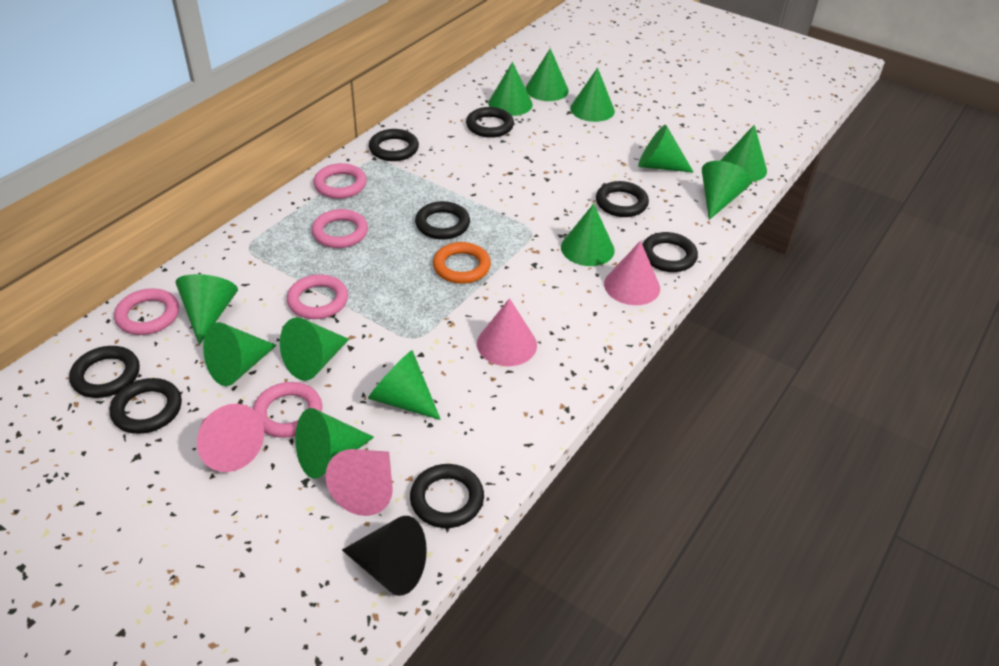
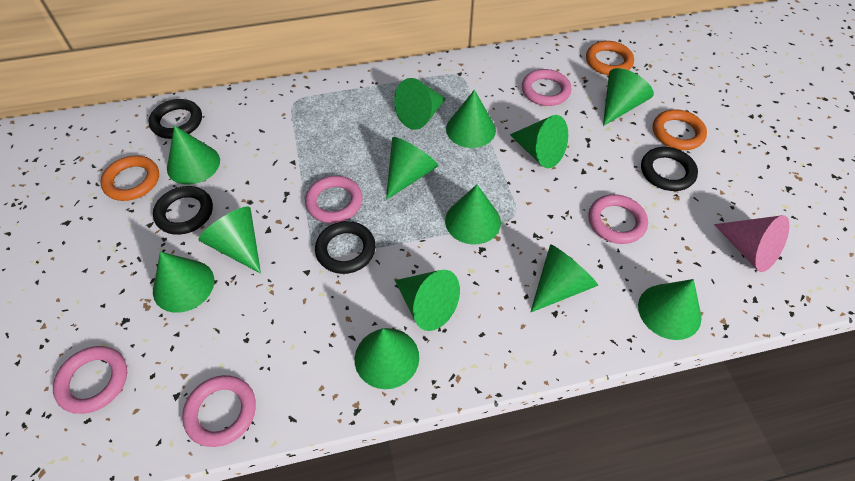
black cone: [342,516,427,596] = 1 -> none = 0
black ring: [69,346,140,398] [110,378,182,434] [369,129,419,161] [410,464,484,528] [415,201,470,240] [466,107,514,138] [596,181,649,217] [642,232,698,272] = 8 -> [148,99,202,139] [153,186,213,235] [315,221,376,274] [641,147,698,191] = 4
green cone: [175,274,238,345] [203,322,277,386] [280,317,349,381] [295,408,374,479] [368,350,441,420] [488,62,533,116] [526,48,569,101] [561,204,615,266] [570,67,615,122] [638,125,694,173] [702,161,751,220] [720,125,767,182] = 12 -> [153,252,214,313] [167,125,220,185] [198,207,261,274] [355,328,419,389] [386,137,438,200] [394,78,446,130] [395,270,460,331] [445,185,501,245] [446,90,496,148] [510,115,568,168] [531,244,598,312] [603,68,654,126] [638,279,701,340] = 13
orange ring: [433,242,491,284] = 1 -> [100,156,159,201] [586,41,634,75] [653,109,707,150] = 3
pink cone: [197,404,264,472] [326,449,393,516] [477,298,537,366] [604,241,660,305] = 4 -> [714,215,790,272] = 1

